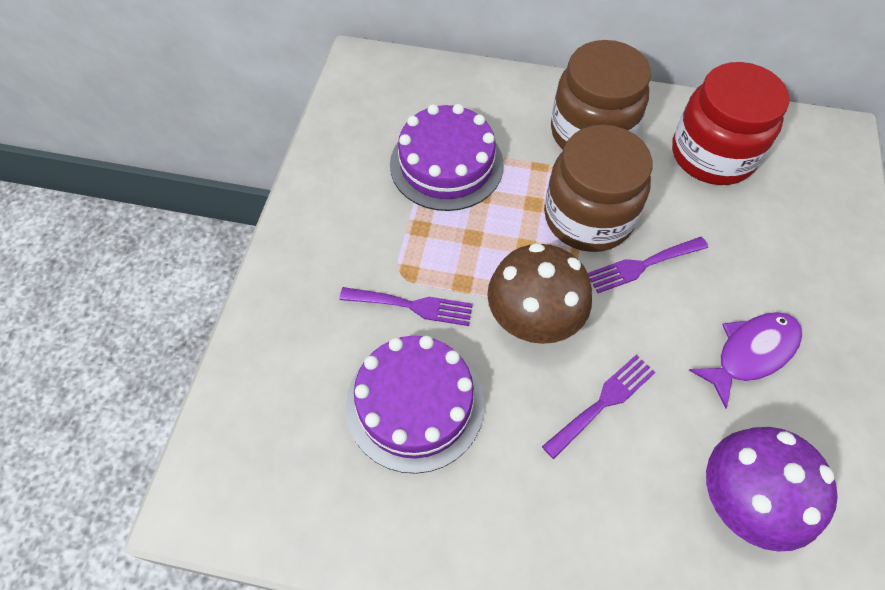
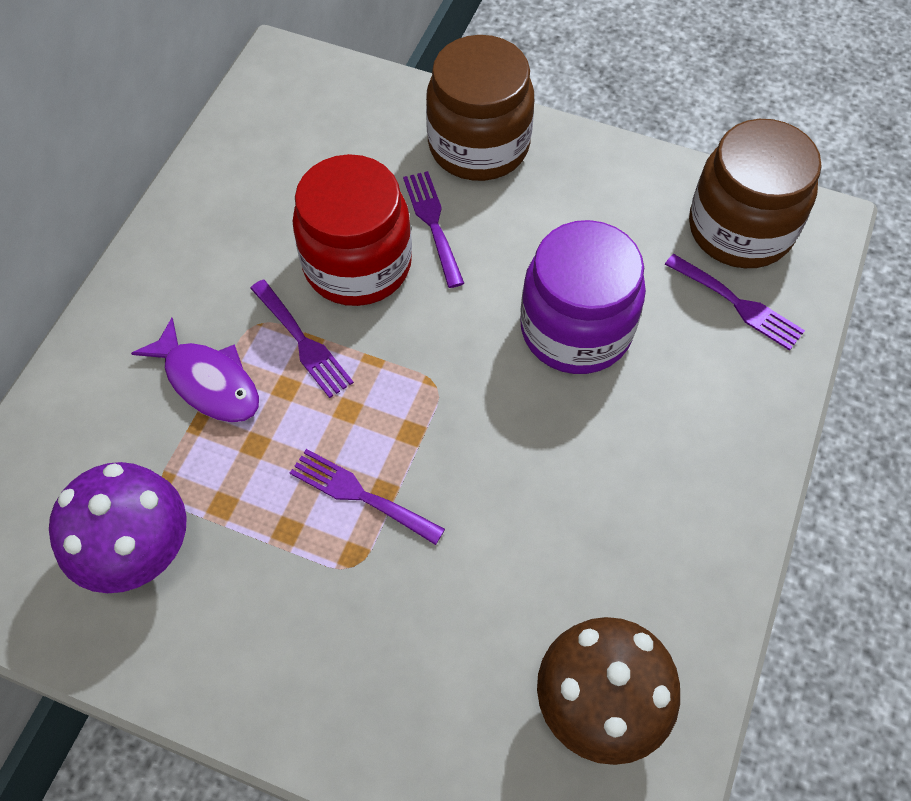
purple cake: [346,336,485,474] [390,104,504,211] = 2 -> none = 0
purple fork: [339,287,473,326] [542,355,656,459] [588,237,708,293] = 3 -> [250,280,354,398] [290,449,445,545] [403,171,464,288] [665,254,805,351] = 4
purple jar: none = 0 -> [520,220,646,374] = 1

